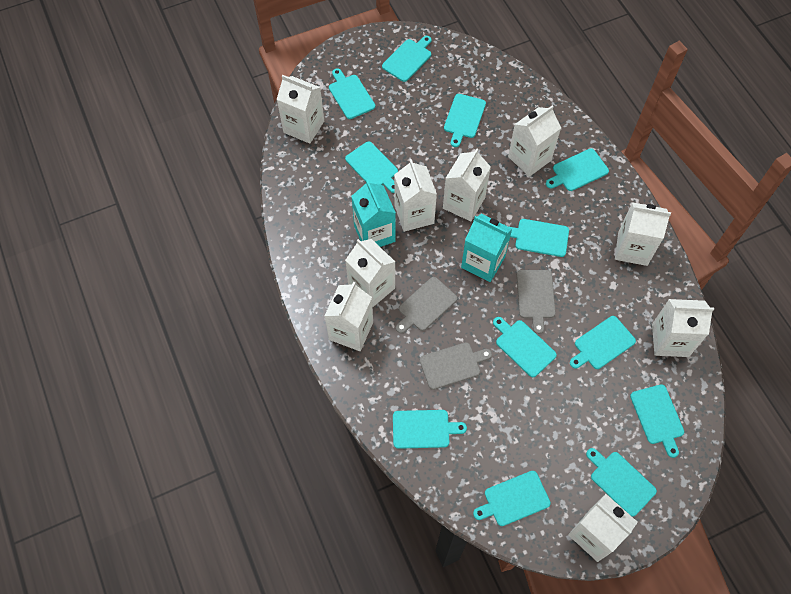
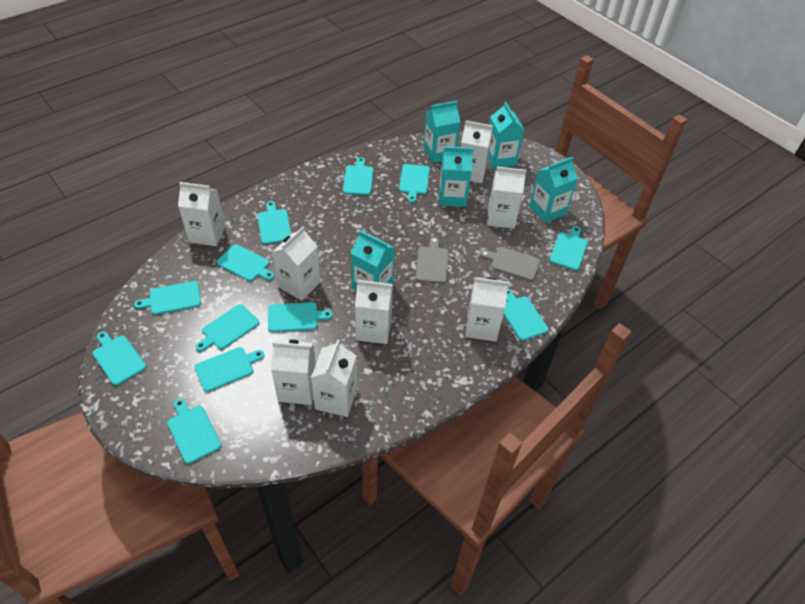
grey cutting board: [396,277,457,334] [420,342,492,390] [517,270,556,334] = 3 -> [416,237,449,283] [480,247,541,281] = 2
turquoise carton: [351,180,396,247] [461,214,512,282] = 2 -> [351,230,395,291] [423,101,460,163] [439,147,473,207] [488,102,525,169] [529,157,578,223] = 5
white carton: [276,75,324,144] [324,282,373,351] [345,239,395,308] [394,159,437,232] [443,149,491,222] [508,105,561,177] [568,494,638,562] [615,202,671,266] [652,299,714,357] = 9 -> [178,182,226,246] [271,340,316,405] [273,226,320,301] [311,340,357,417] [355,280,393,344] [461,121,493,183] [465,277,509,342] [487,167,526,229] = 8

